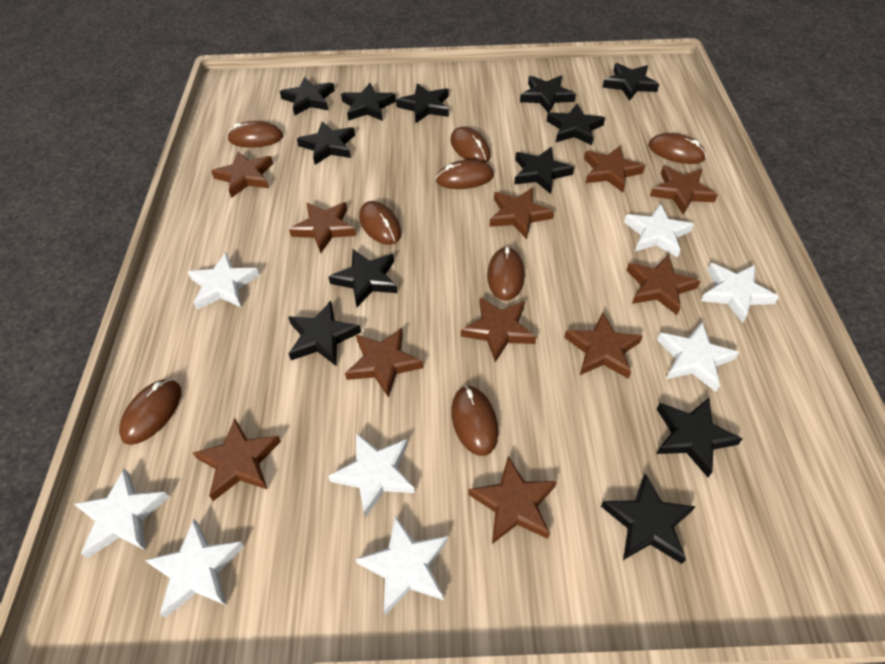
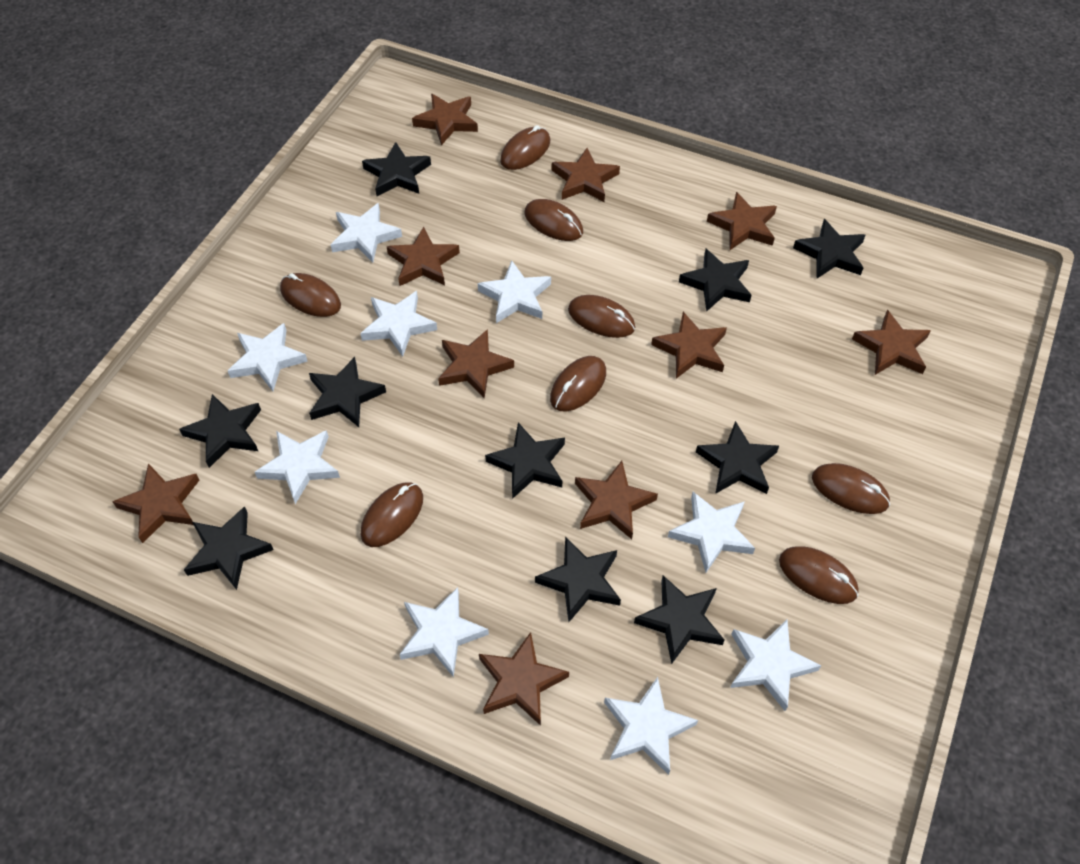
black star: [280,76,335,115] [288,301,361,366] [297,121,355,165] [328,249,398,307] [341,83,396,121] [396,83,449,123] [514,147,574,194] [520,76,576,113] [547,104,605,145] [601,473,696,564] [602,63,659,101] [656,398,743,477] = 12 -> [179,394,261,468] [184,506,273,590] [309,357,386,427] [362,142,431,196] [485,422,565,499] [535,537,621,622] [634,575,724,664] [679,249,752,312] [696,421,779,494] [793,219,865,278] = 10
brown star: [193,418,281,501] [211,151,273,198] [289,202,356,253] [345,328,423,398] [461,297,536,362] [468,456,557,544] [489,187,554,239] [564,312,643,379] [584,146,645,192] [627,255,700,315] [650,166,718,215] = 11 -> [113,464,199,543] [387,227,460,286] [412,94,478,145] [438,329,514,398] [479,632,569,726] [552,148,620,202] [575,461,658,539] [651,312,727,378] [707,192,777,250] [852,310,931,375] = 10
white star: [74,468,169,558] [145,519,244,618] [188,252,260,310] [328,433,415,518] [356,516,448,615] [624,204,694,258] [657,322,739,392] [701,263,779,323] = 8 -> [228,323,308,391] [255,430,340,504] [331,203,402,263] [360,291,437,357] [399,587,489,677] [478,260,551,323] [604,677,698,775] [668,492,755,572] [730,620,822,711] = 9

